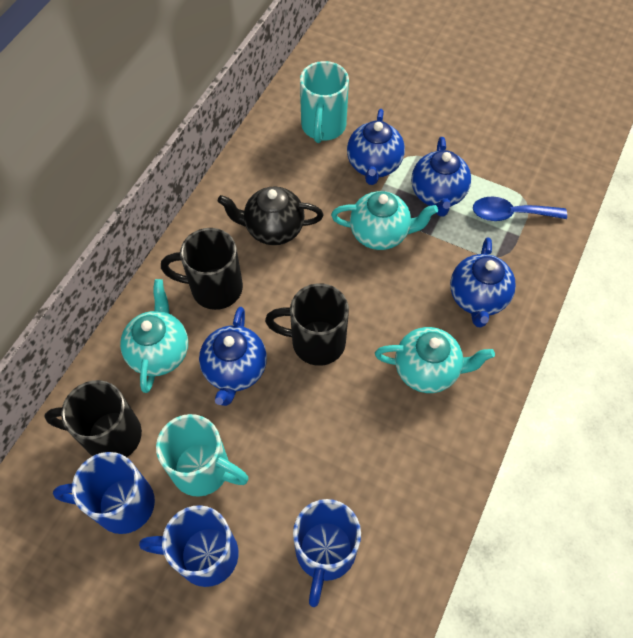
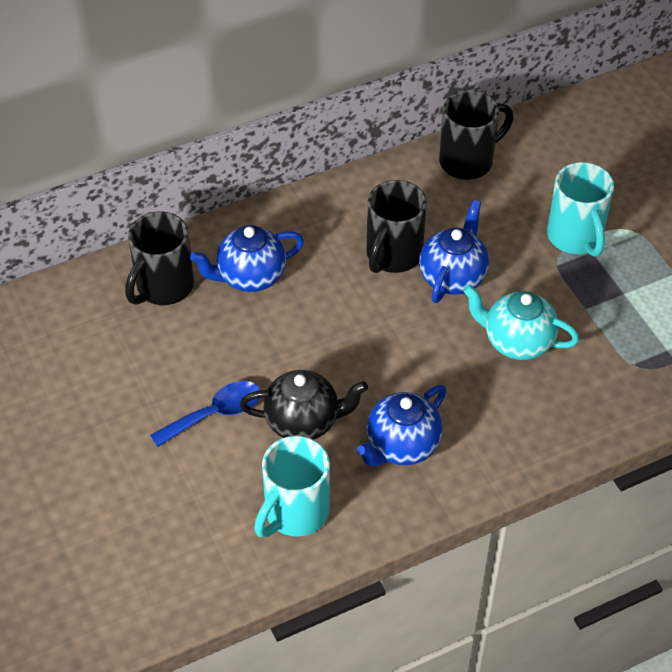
blue mug: [53,452,155,534] [139,505,239,587] [293,499,361,607] = 3 -> none = 0
blue teapot: [199,307,267,406] [347,109,405,185] [411,137,471,217] [450,237,516,328] = 4 -> [190,225,304,292] [357,385,447,466] [419,200,489,303] = 3
turquoise teapot: [120,279,188,393] [331,191,438,250] [375,327,495,393] = 3 -> [463,285,579,360] = 1

